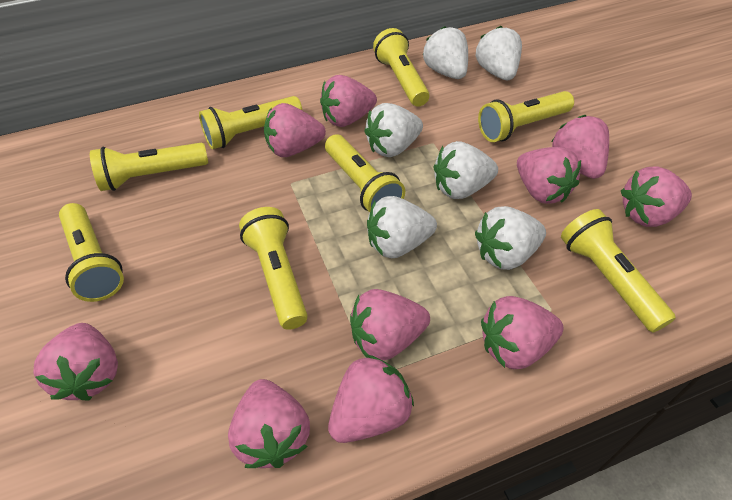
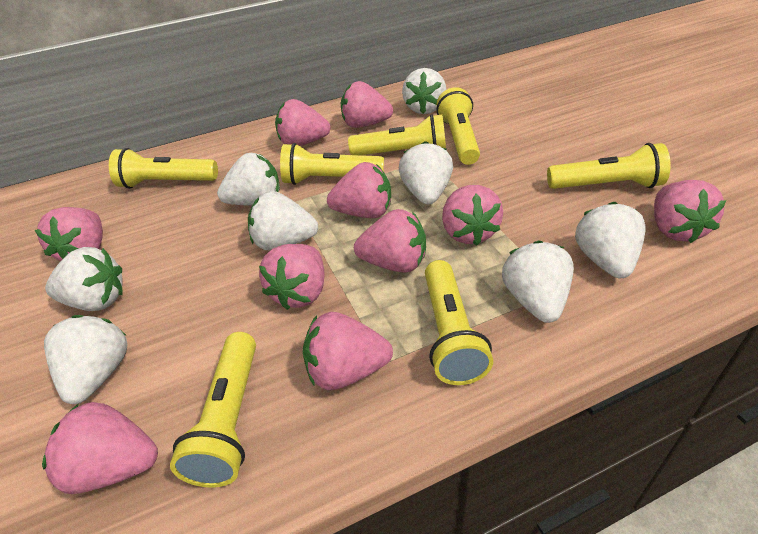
white strawberry: [364,103,423,157] [367,196,437,258] [423,26,468,79] [434,141,498,199] [475,206,546,270] [476,26,522,80] = 6 -> [44,315,127,404] [45,247,123,311] [217,153,280,206] [248,191,318,250] [399,141,453,205] [402,68,446,114] [502,240,574,323] [575,202,646,278] = 8
yellow flashlight: [59,203,124,302] [90,143,208,191] [199,96,302,149] [239,207,308,330] [325,134,405,213] [373,28,430,107] [478,91,574,142] [561,209,676,332] = 8 -> [109,148,218,189] [170,332,256,488] [280,143,384,185] [348,114,446,155] [425,260,493,385] [436,87,480,165] [547,143,671,189] = 7

